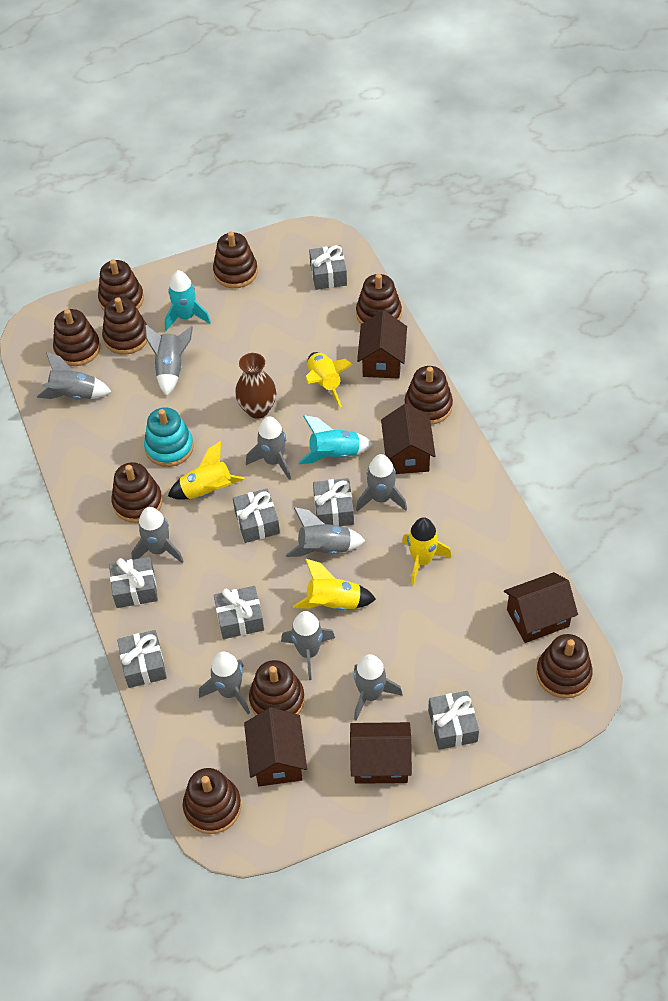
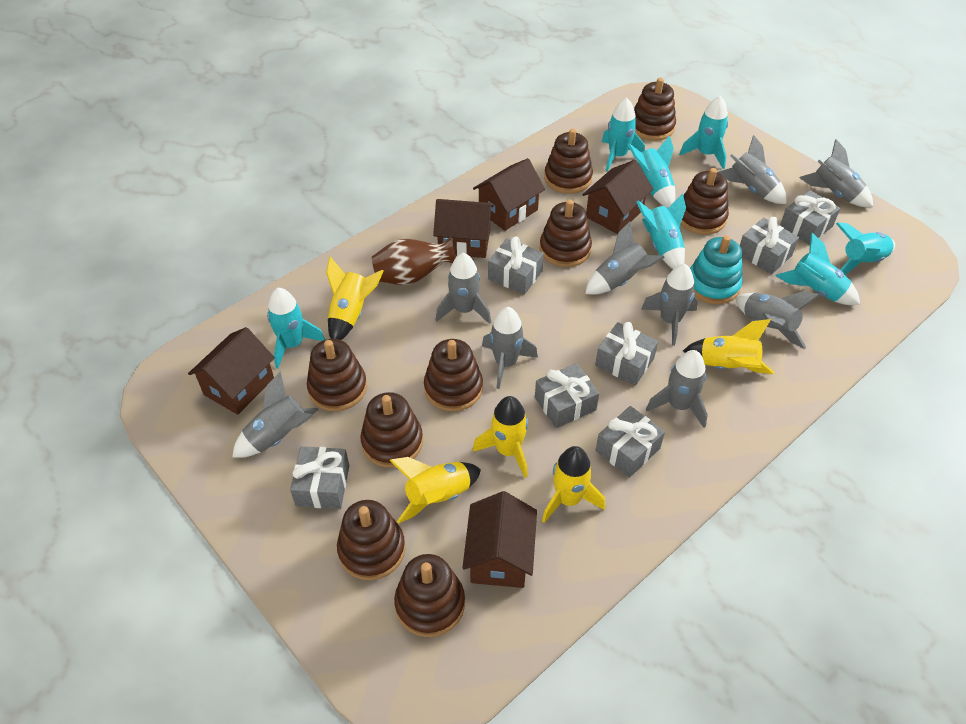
brown stacking toy: [53,309,100,366] [98,259,144,311] [102,297,147,355] [111,462,163,523] [183,768,241,834] [213,232,258,288] [249,660,305,715] [356,274,402,324] [405,366,453,425] [536,634,593,699] = 10 -> [307,339,367,411] [337,500,405,580] [360,392,423,468] [394,554,465,637] [424,339,483,412] [540,200,592,267] [544,129,593,194] [634,78,676,141] [680,168,729,235] = 9
turquoise rocket: [165,270,211,331] [298,415,372,464] = 2 -> [267,288,325,369] [602,97,645,172] [628,135,675,208] [636,193,686,269] [679,96,728,169] [776,233,860,305] [836,222,895,275] = 7
yellow rocket: [168,441,245,500] [293,559,376,610] [305,352,353,407] [402,517,451,585] = 4 -> [326,257,384,340] [390,457,481,524] [473,396,528,478] [542,446,605,523] [683,319,774,374] = 5

